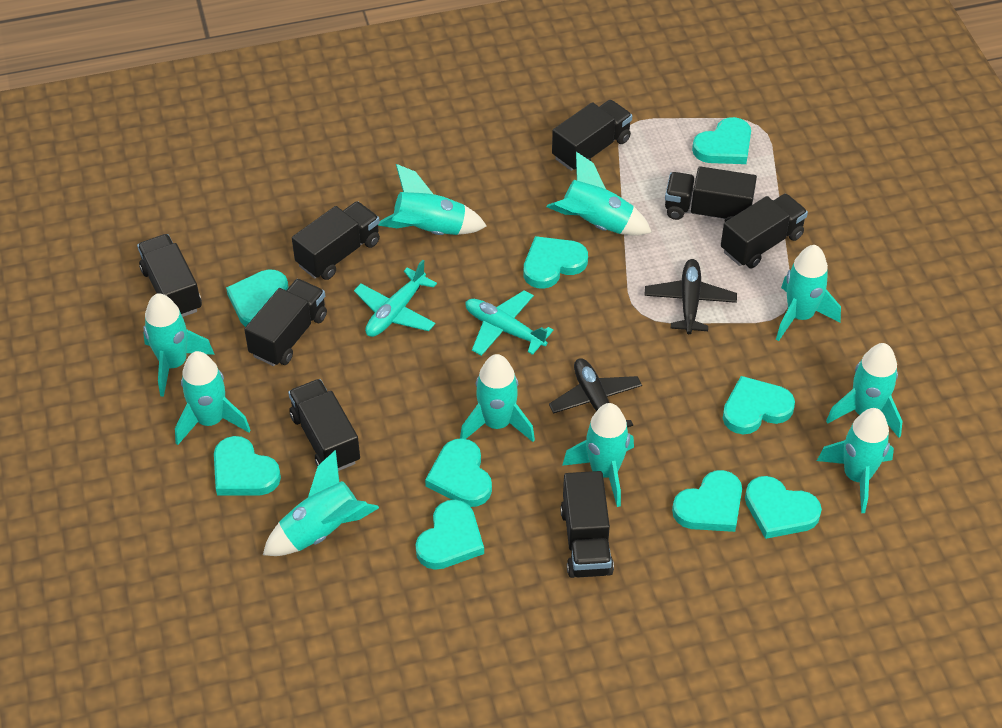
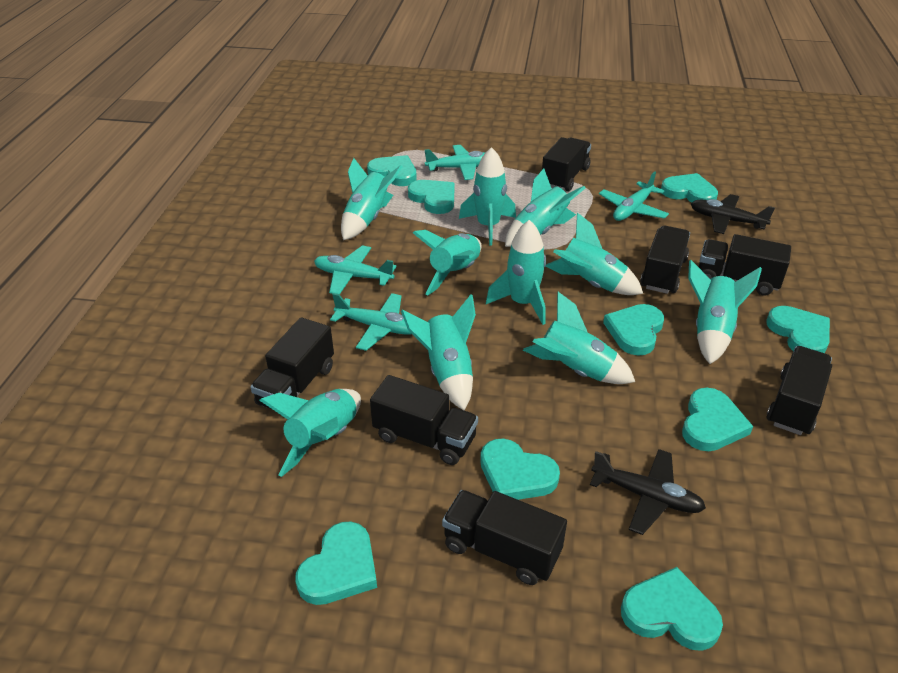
black truck: [137,234,202,317] [244,279,327,366] [288,379,360,471] [292,201,380,280] [552,100,632,171] [560,471,614,578] [665,166,757,222] [721,194,808,268] = 8 -> [250,318,334,409] [370,375,478,465] [442,490,567,585] [542,137,591,191] [640,226,690,294] [699,234,791,296] [767,346,832,435] = 7
turquoise plane: [354,260,437,337] [465,290,553,356] = 2 -> [314,245,396,295] [330,293,411,351] [425,145,485,180] [599,171,669,221] = 4

